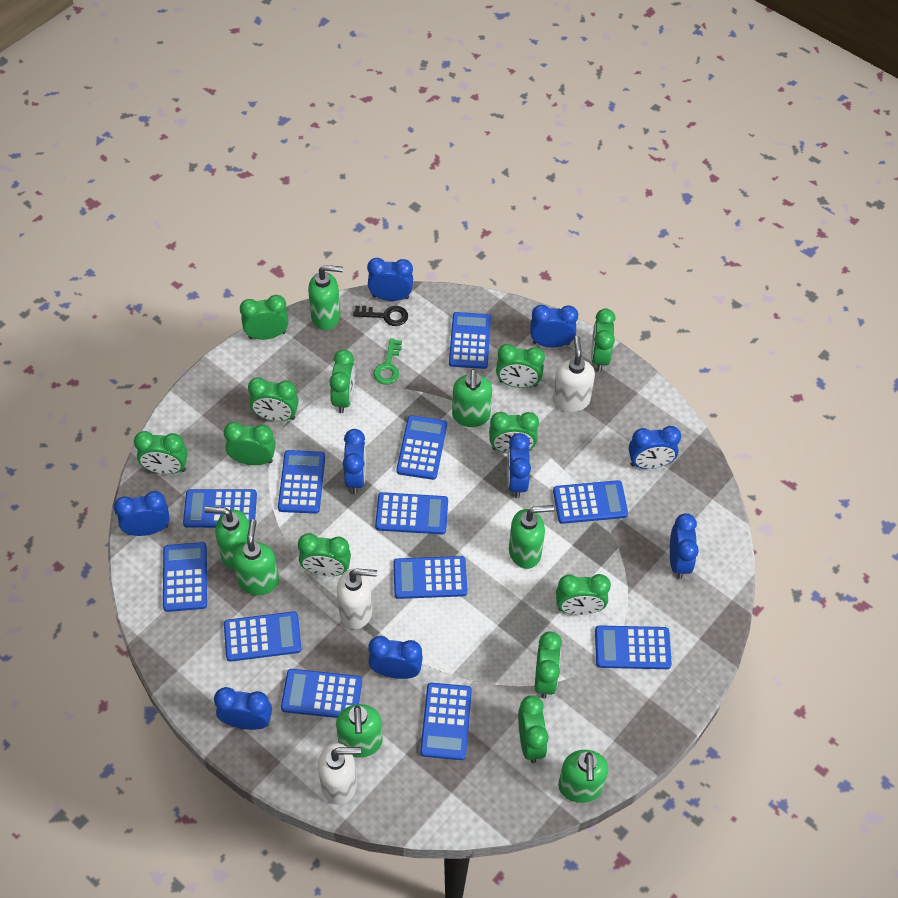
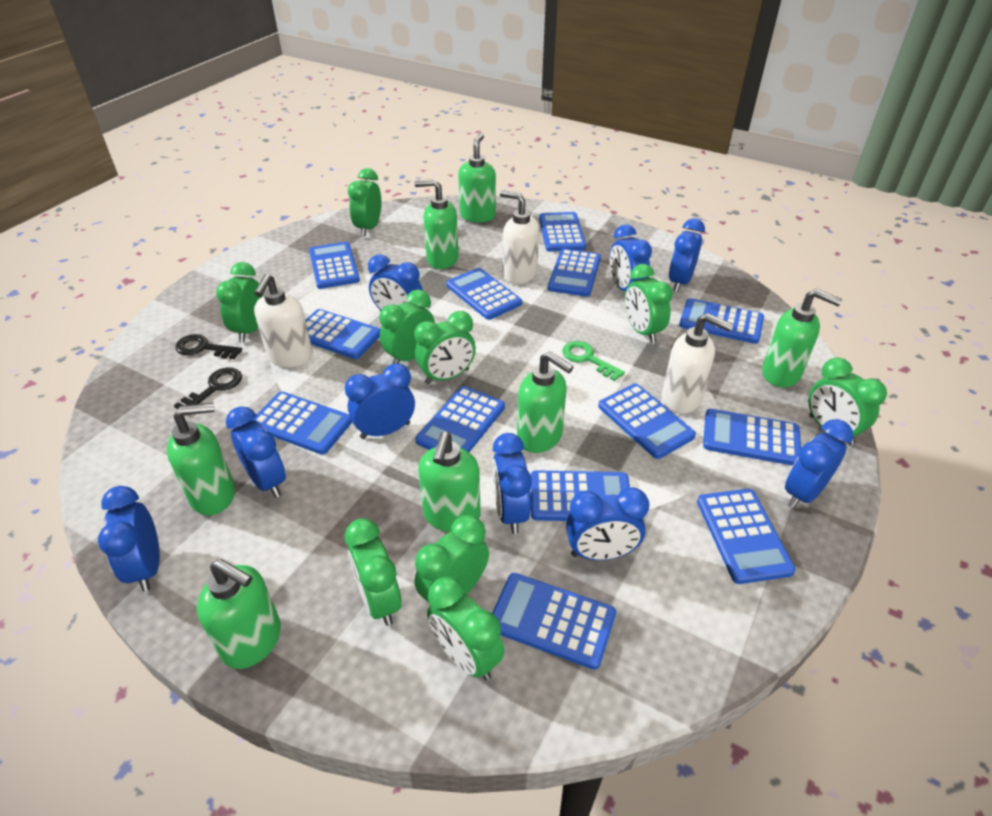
black key: [353,306,408,326] = 1 -> [174,368,242,409] [175,334,242,359] = 2
blue calculator: [163,542,207,612] [183,489,257,528] [224,611,301,662] [278,450,325,514] [281,669,362,718] [375,492,448,534] [393,556,467,599] [396,415,447,480] [420,683,472,760] [449,312,491,369] [553,480,628,524] [595,625,672,669] = 12 -> [251,392,353,455] [306,309,381,359] [309,242,360,289] [415,386,505,452] [446,268,522,320] [492,573,616,670] [531,470,630,521] [539,212,586,252] [548,249,601,297] [598,384,696,459] [679,298,764,344] [697,489,796,584] [703,409,801,466] = 13
green clock: [134,431,188,474] [224,422,276,465] [240,295,289,340] [248,377,299,421] [298,533,351,576] [329,349,355,413] [489,412,539,453] [496,344,545,388] [518,695,549,763] [535,632,562,698] [556,574,611,615] [591,308,616,372] = 12 -> [216,262,263,342] [345,518,402,626] [348,168,381,237] [379,289,435,364] [414,311,476,384] [415,515,489,603] [427,576,504,680] [625,264,673,343] [808,357,887,445] = 9

